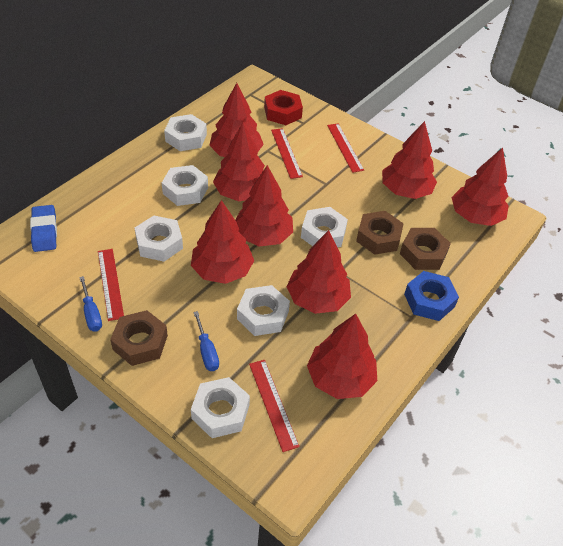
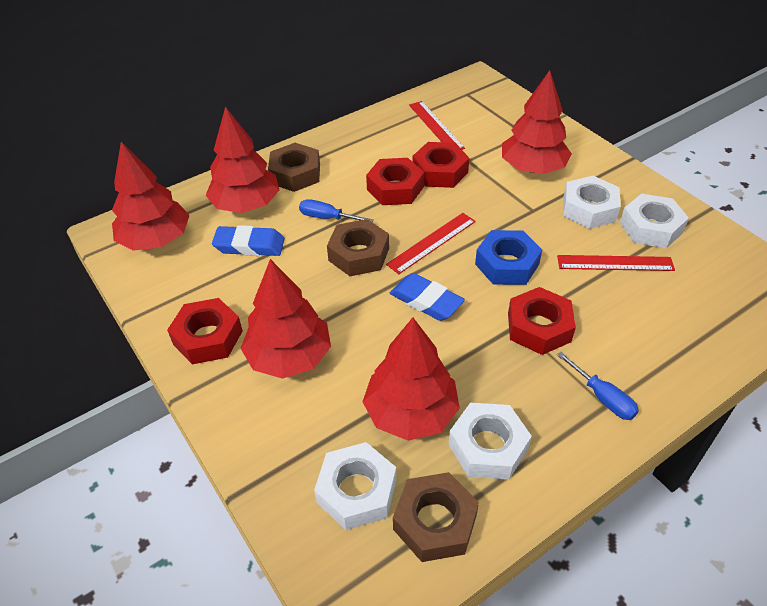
blue eraser: [30,205,57,252] = 1 -> [212,225,285,256] [390,273,465,321] = 2
red nut: [264,90,303,125] = 1 -> [167,298,243,364] [366,158,424,205] [412,142,469,188] [508,287,576,355] = 4
red ruler: [98,249,124,321] [249,360,300,452] [271,128,303,179] [327,123,364,173] = 4 -> [386,213,476,274] [409,101,465,150] [557,255,675,271] = 3
red tree: [191,200,254,284] [209,83,264,157] [213,122,265,201] [236,165,293,247] [286,230,351,314] [307,314,377,399] [382,121,437,199] [451,148,509,226] = 8 -> [112,142,190,251] [206,107,279,213] [240,259,331,379] [362,317,460,441] [502,70,572,174] = 5
white nut: [135,215,183,262] [162,165,208,206] [164,114,207,151] [191,377,250,438] [237,285,290,336] [301,207,348,247] = 6 -> [314,442,396,530] [448,403,532,480] [563,176,621,229] [620,194,689,248] = 4

